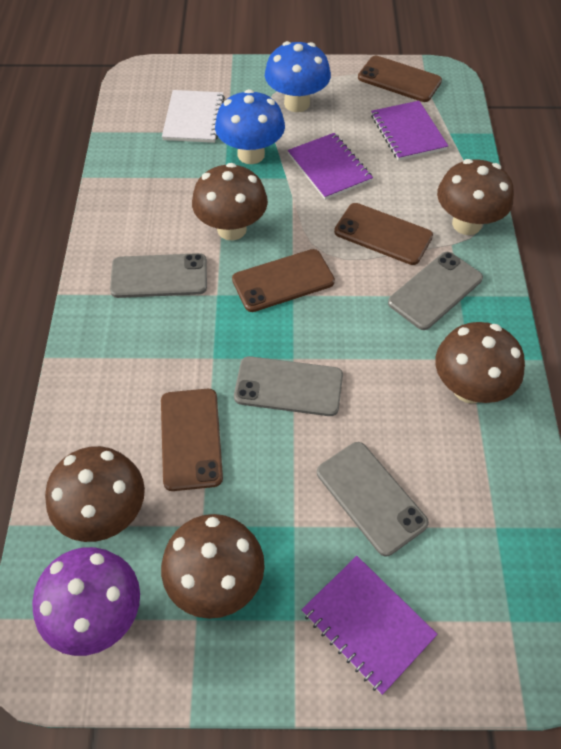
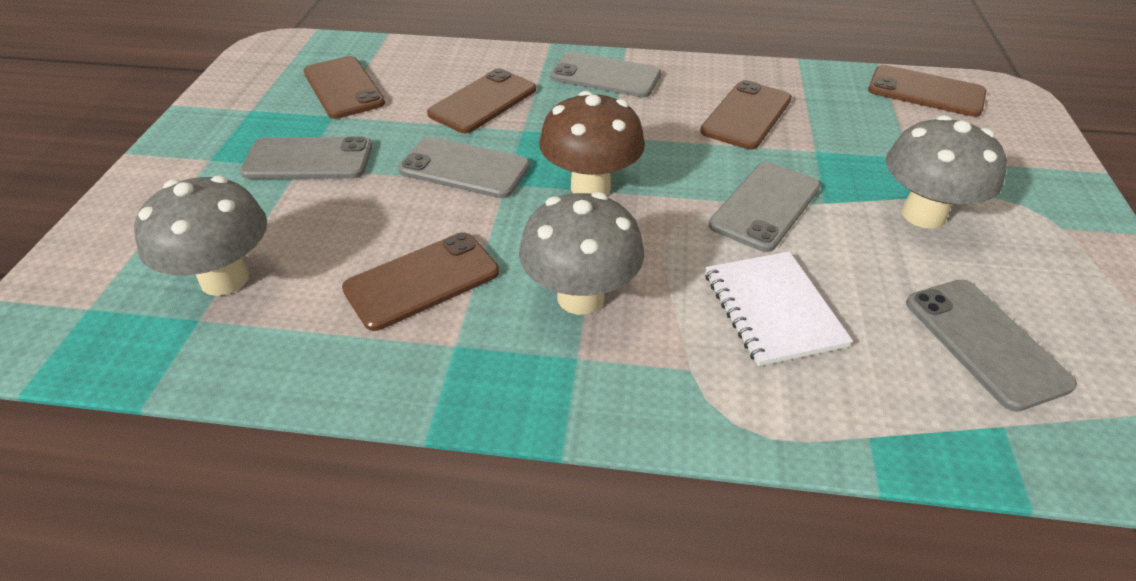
blue mushroom: [215,89,285,164] [265,41,331,112] = 2 -> none = 0
brown mushroom: [45,446,145,542] [161,514,265,619] [192,163,268,241] [435,322,525,404] [437,159,514,235] = 5 -> [539,91,645,195] = 1
brown phone: [161,389,223,491] [232,249,335,312] [334,203,433,265] [358,56,442,102] = 4 -> [304,56,385,119] [342,232,499,331] [427,68,536,133] [700,80,792,150] [868,65,986,117] = 5
grey mushroom: none = 0 -> [134,176,267,296] [519,192,644,315] [886,115,1007,229] = 3
grey phone: [110,253,207,298] [234,356,343,416] [317,442,429,556] [388,252,483,330] = 4 -> [240,136,372,179] [398,137,530,198] [550,52,661,97] [709,162,820,252] [906,280,1077,412] = 5
purple mushroom: [32,547,140,656] = 1 -> none = 0
purple notebook: [288,133,373,200] [302,556,438,695] [371,101,448,161] = 3 -> none = 0

